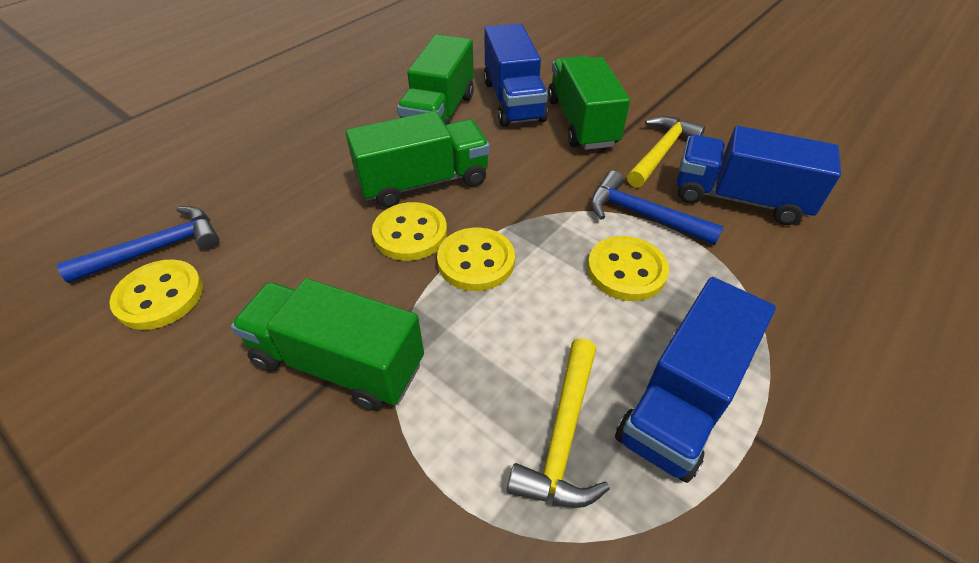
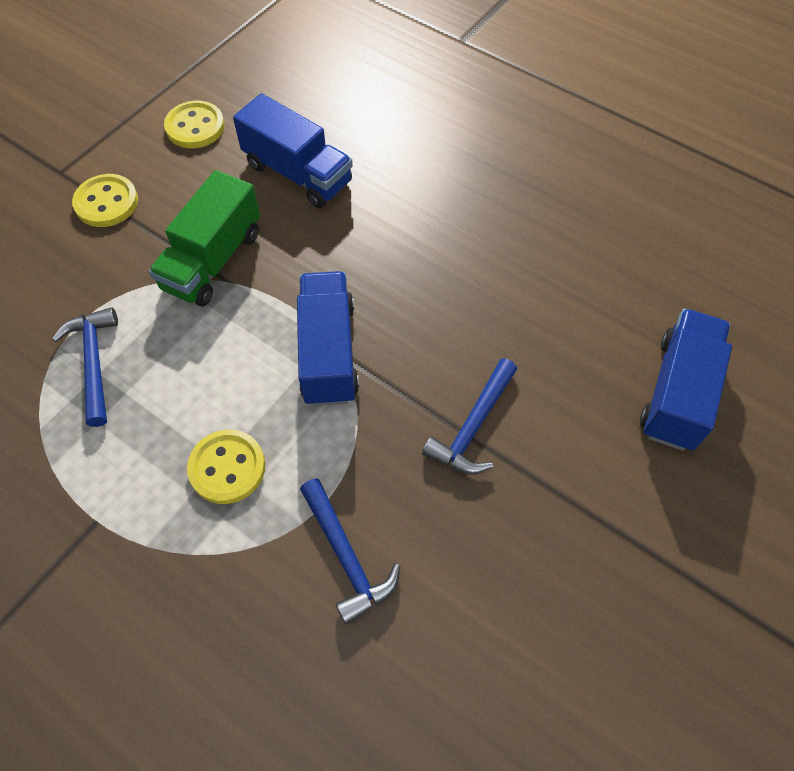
blue hammer: [57,206,219,283] [591,171,724,245] = 2 -> [52,307,118,427] [300,478,400,625] [422,358,517,475] = 3
green truck: [231,279,424,411] [346,111,490,208] [397,35,474,125] [548,56,630,150] = 4 -> [149,170,261,306] = 1
yellow button: [109,259,203,330] [372,202,447,261] [437,228,515,291] [587,236,669,301] = 4 -> [72,174,138,227] [164,101,225,148] [187,430,265,504] = 3
yellow hammer: [507,338,610,508] [627,116,705,188] = 2 -> none = 0

